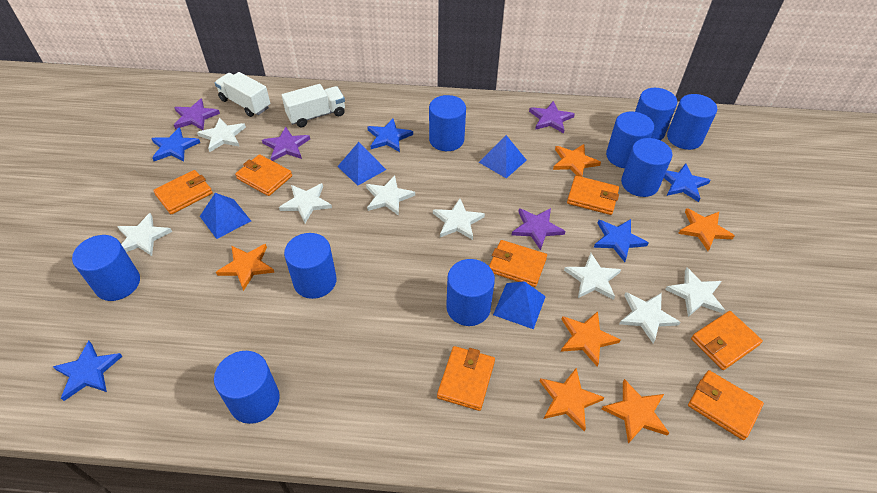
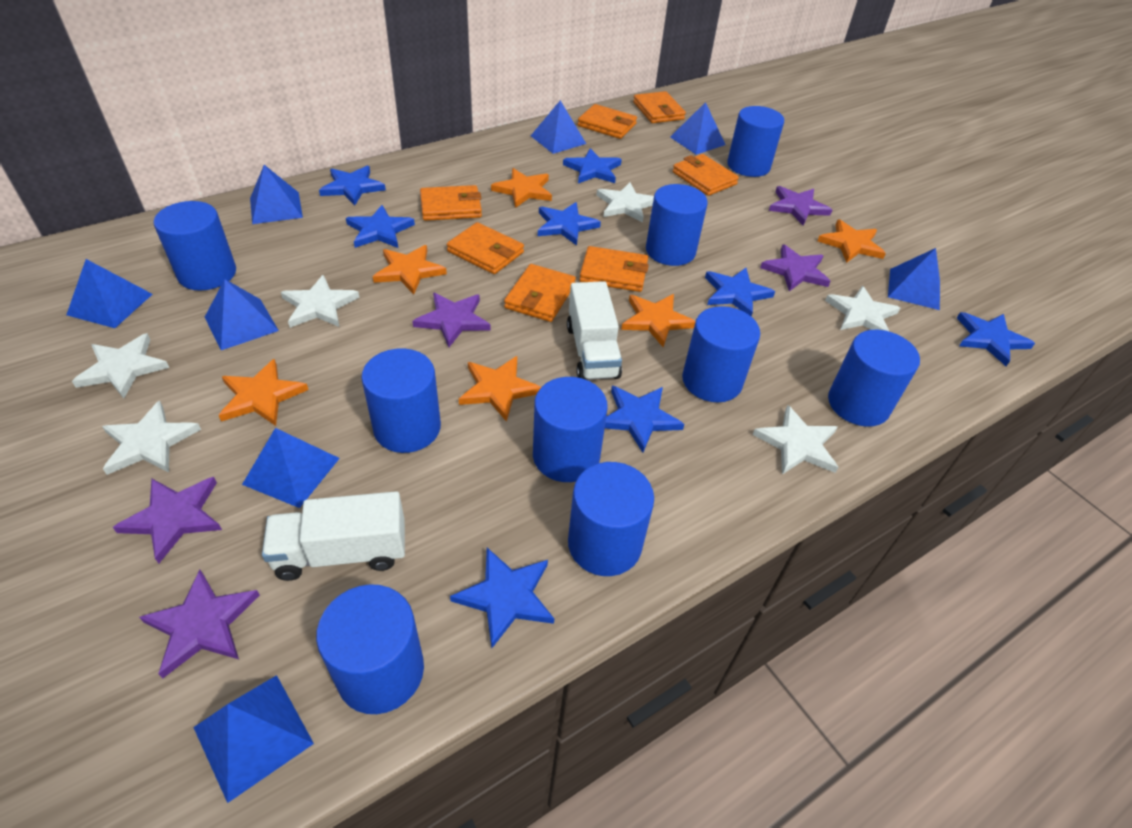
blue pyramid: [200,193,251,239] [337,142,386,186] [479,135,527,178] [493,281,546,329] = 4 -> [66,259,152,328] [193,675,314,803] [205,279,279,350] [242,428,340,508] [250,165,303,224] [531,100,586,154] [670,102,726,155] [888,248,940,310] = 8
blue star: [53,341,122,401] [151,127,200,162] [367,119,413,152] [594,219,648,262] [664,163,711,202] = 5 -> [319,166,386,206] [346,205,415,248] [450,548,554,648] [538,202,601,246] [563,148,622,183] [605,386,684,453] [705,268,775,316] [957,312,1035,366] = 8
purple star: [174,98,220,130] [262,127,310,161] [512,208,565,250] [529,101,575,133] = 4 -> [113,477,222,563] [139,570,260,678] [412,293,491,347] [760,244,831,291] [769,186,832,225] = 5
white star: [117,213,172,256] [197,118,246,152] [279,183,332,223] [366,176,415,216] [433,199,485,240] [564,253,621,300] [619,292,680,343] [665,267,725,317] = 8 -> [72,333,170,398] [102,401,201,475] [281,275,360,328] [596,183,654,223] [753,405,838,474] [825,286,900,331] = 6

